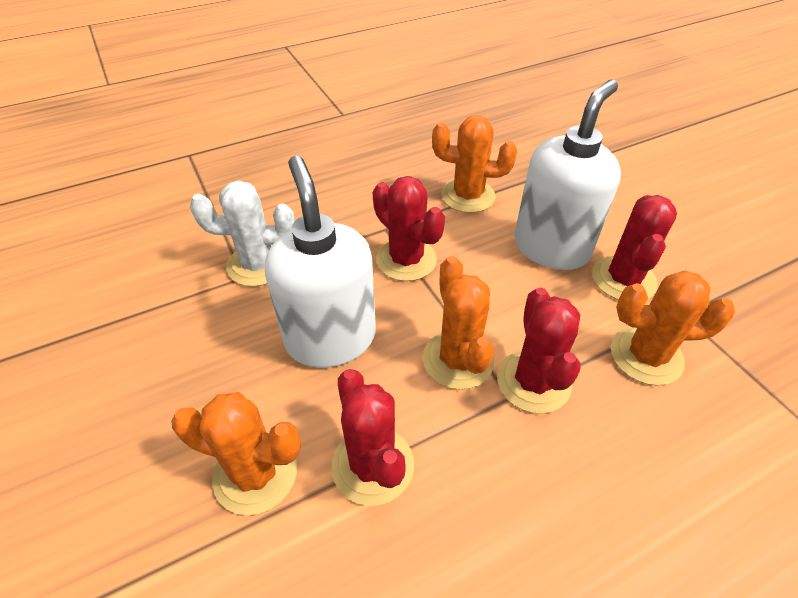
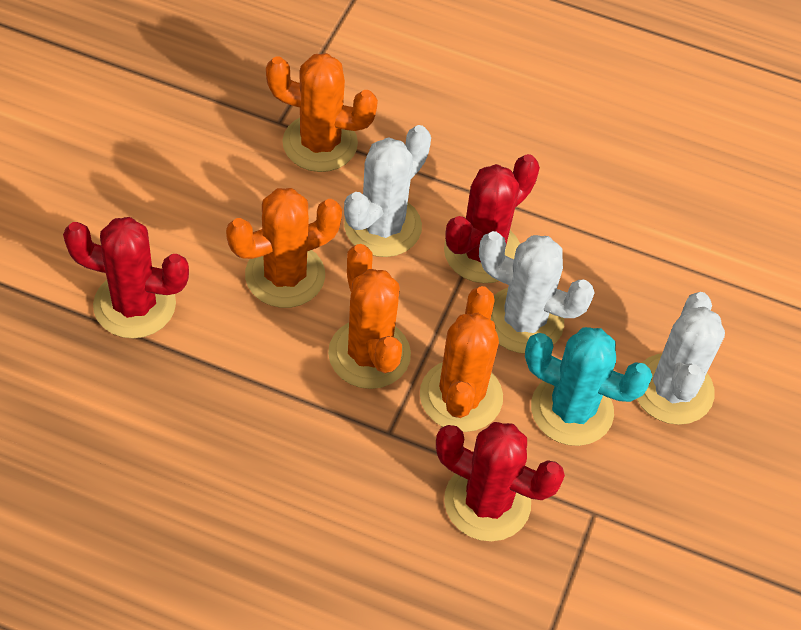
red cactus: [331,369,414,506] [373,176,445,281] [497,288,581,414] [592,195,677,300] = 4 -> [63,217,189,338] [436,422,565,541] [444,154,540,283] = 3
turquoise cactus: none = 0 -> [525,327,653,446] = 1
white cactus: [190,181,295,287] = 1 -> [344,125,431,257] [479,231,595,354] [637,292,725,425] = 3
white soap dispenser: [265,156,376,368] [514,79,621,270] = 2 -> none = 0

